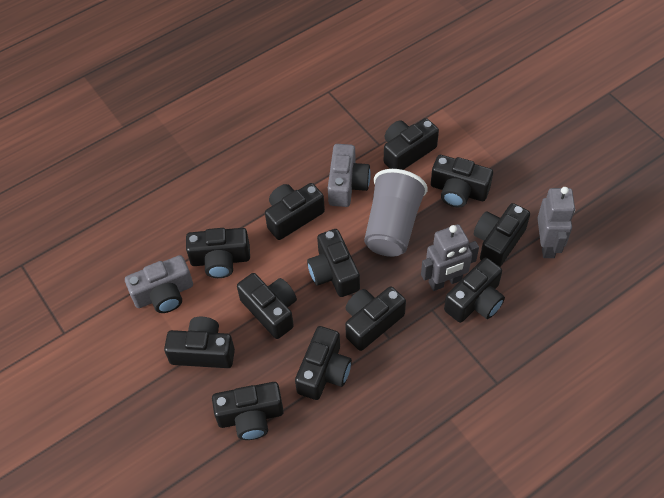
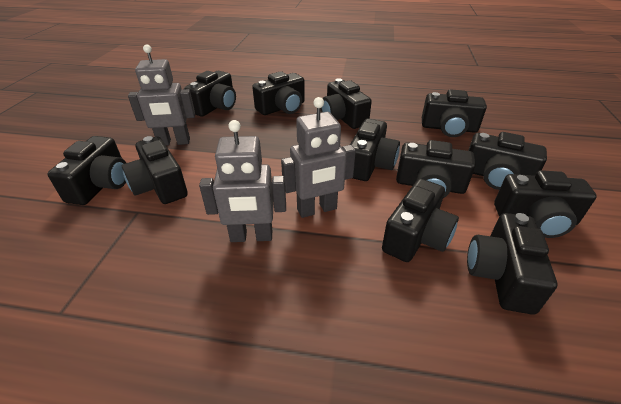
grey camera: [125,255,193,313] [328,144,371,207] = 2 -> none = 0
grey cup: [364,169,428,257] = 1 -> none = 0
grey robot: [421,224,479,291] [537,187,575,258] = 2 -> [128,44,195,146] [199,120,286,242] [281,97,356,218] = 3

